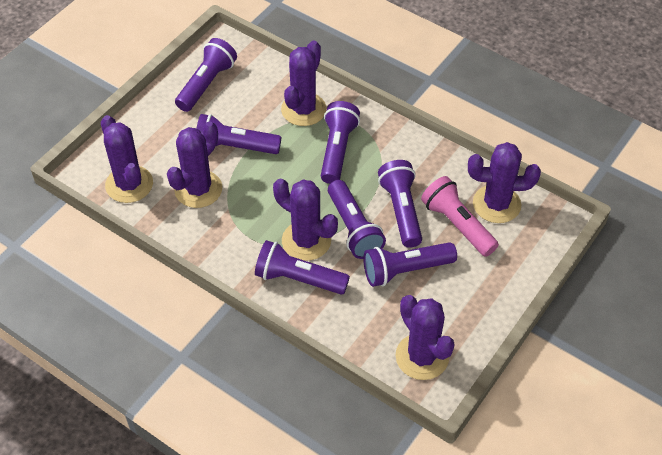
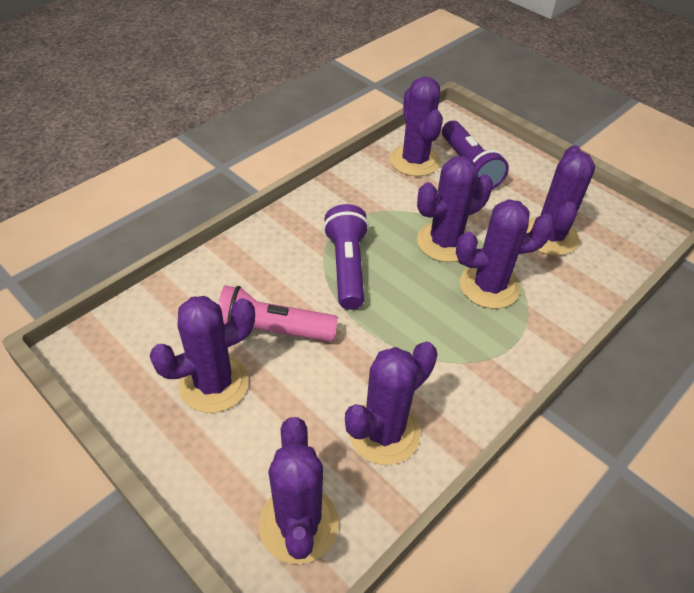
purple cactus: [101,115,153,203] [167,121,222,208] [273,179,338,261] [281,41,326,126] [396,295,455,380] [468,142,541,223] = 6 -> [149,296,255,413] [258,417,339,564] [345,341,438,465] [390,77,443,176] [417,156,493,262] [456,199,555,309] [526,145,595,256] = 7
purple flashlight: [175,38,237,112] [197,114,281,154] [255,240,350,295] [321,101,360,184] [328,180,386,259] [363,242,457,287] [378,160,422,248] = 7 -> [323,204,369,310] [442,121,509,189] = 2

